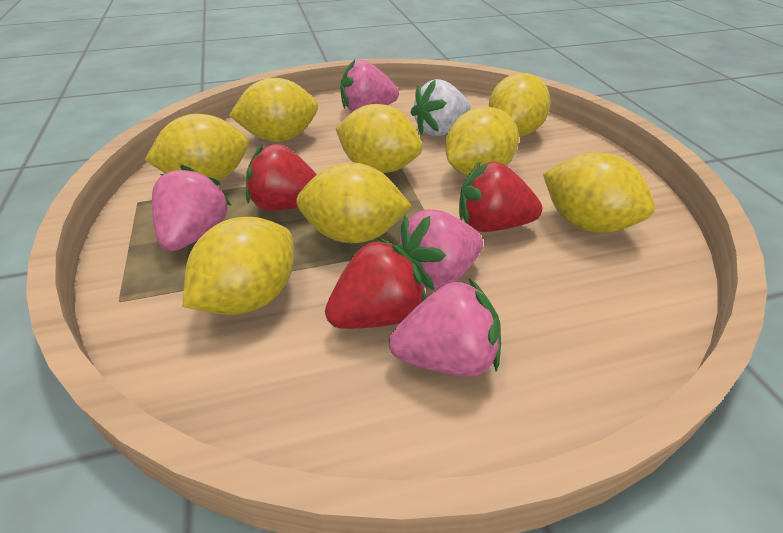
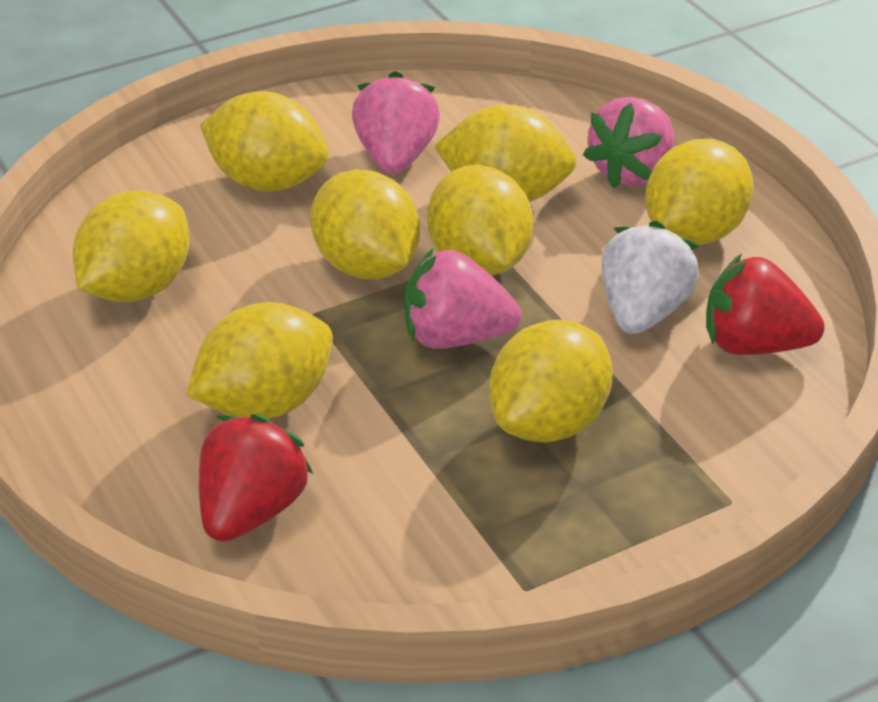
pink strawberry: [152,165,232,251] [340,60,399,112] [389,278,501,377] [396,209,483,290] = 4 -> [352,71,440,174] [404,248,521,349] [583,97,674,189] = 3
red strawberry: [246,144,317,211] [325,238,427,329] [459,161,542,232] = 3 -> [199,414,313,542] [706,253,825,355] = 2

